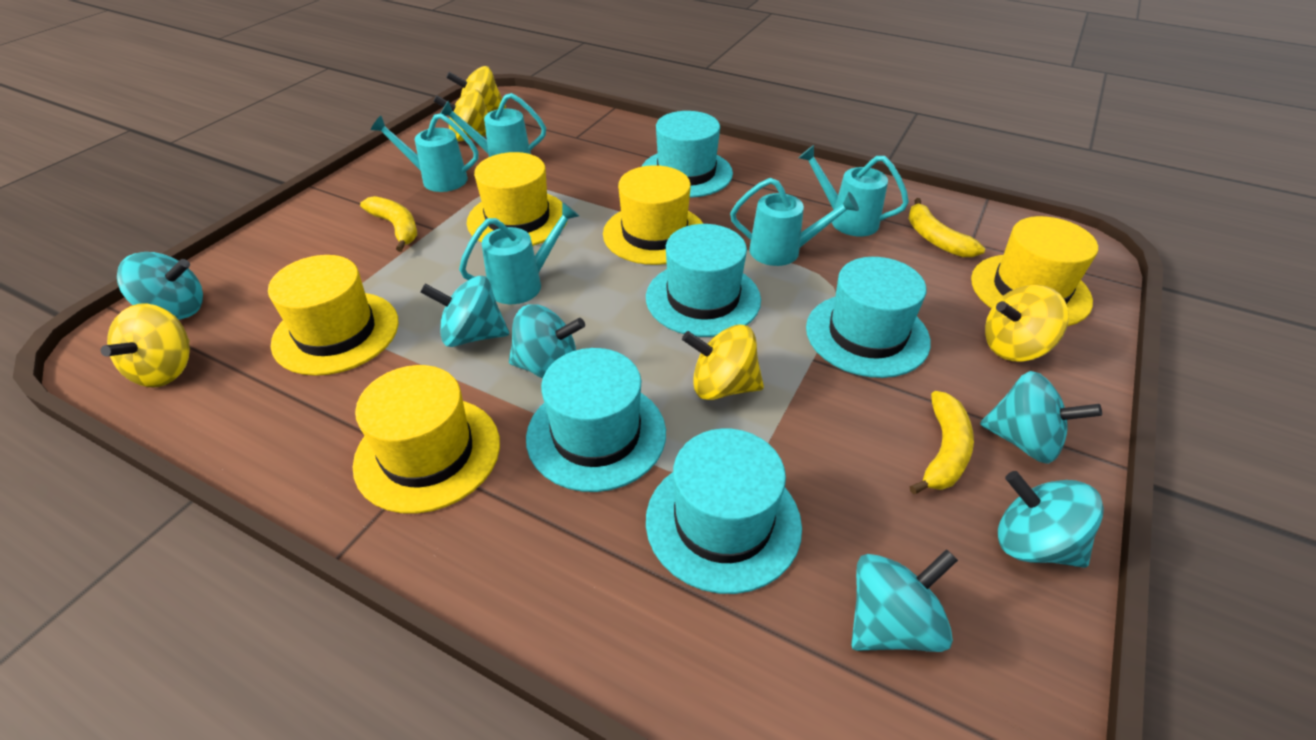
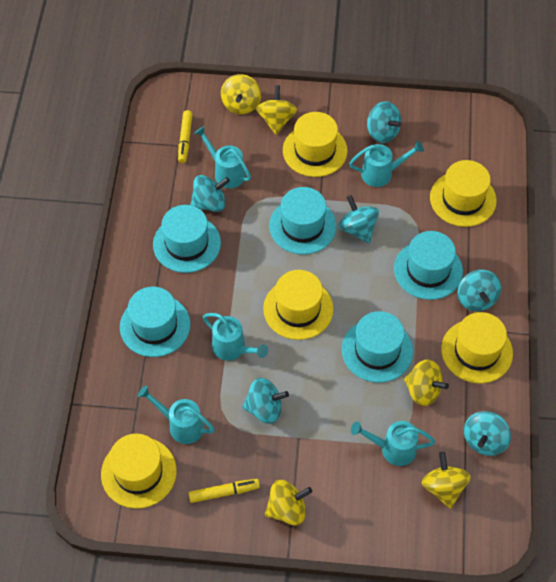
yellow banana: [360,196,417,252] [908,198,985,257] [910,391,974,494] = 3 -> none = 0
yellow marker: none = 0 -> [178,110,192,163] [188,479,260,503] = 2

